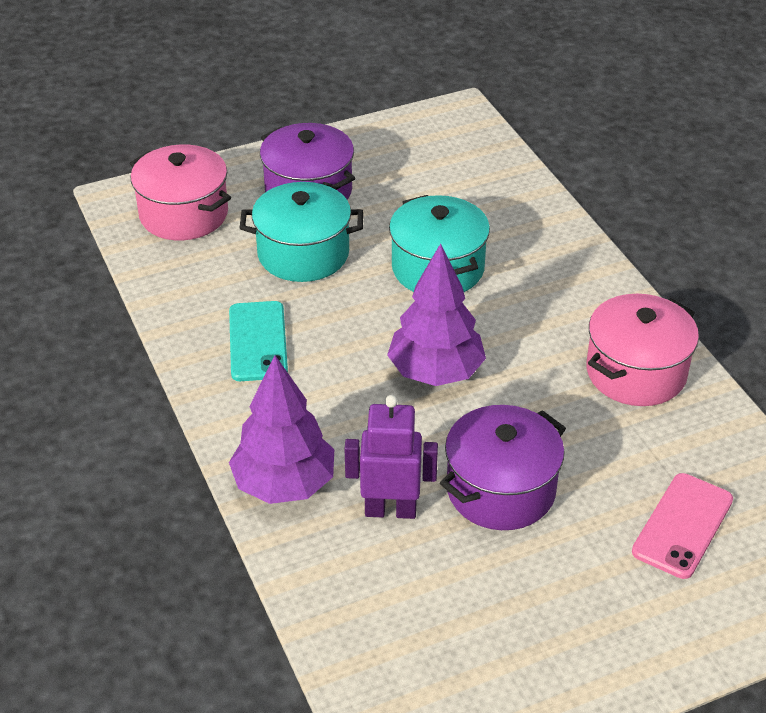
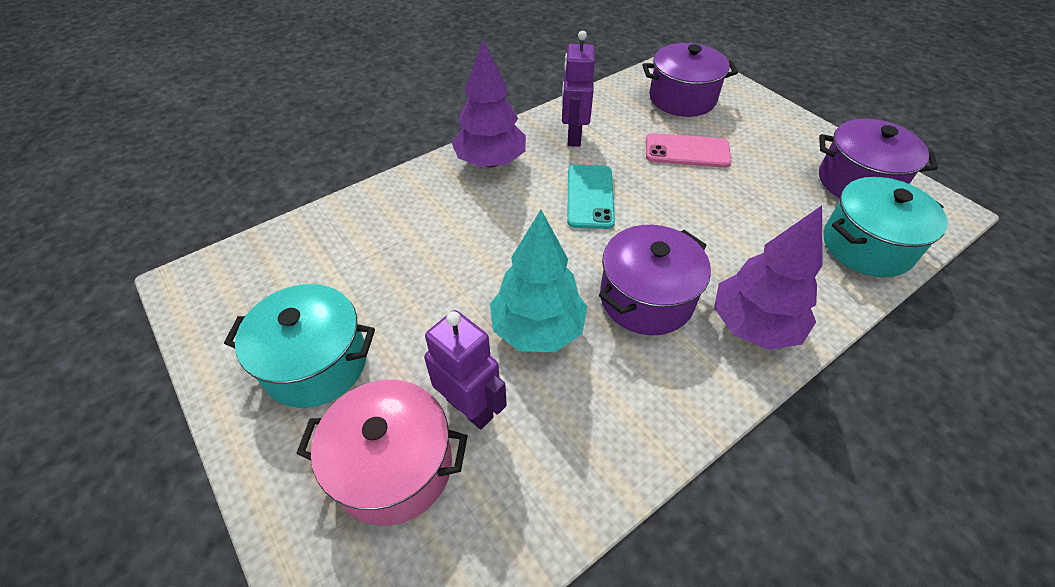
pink pot: [130,145,231,240] [586,294,699,406] = 2 -> [296,380,468,526] = 1
purple pot: [260,123,355,200] [440,405,566,530] = 2 -> [599,225,711,335] [642,43,738,117] [819,119,938,198] = 3
purple robot: [344,395,438,519] = 1 -> [424,310,507,430] [562,31,595,147] = 2
turquoise tree: none = 0 -> [490,210,587,352] = 1

